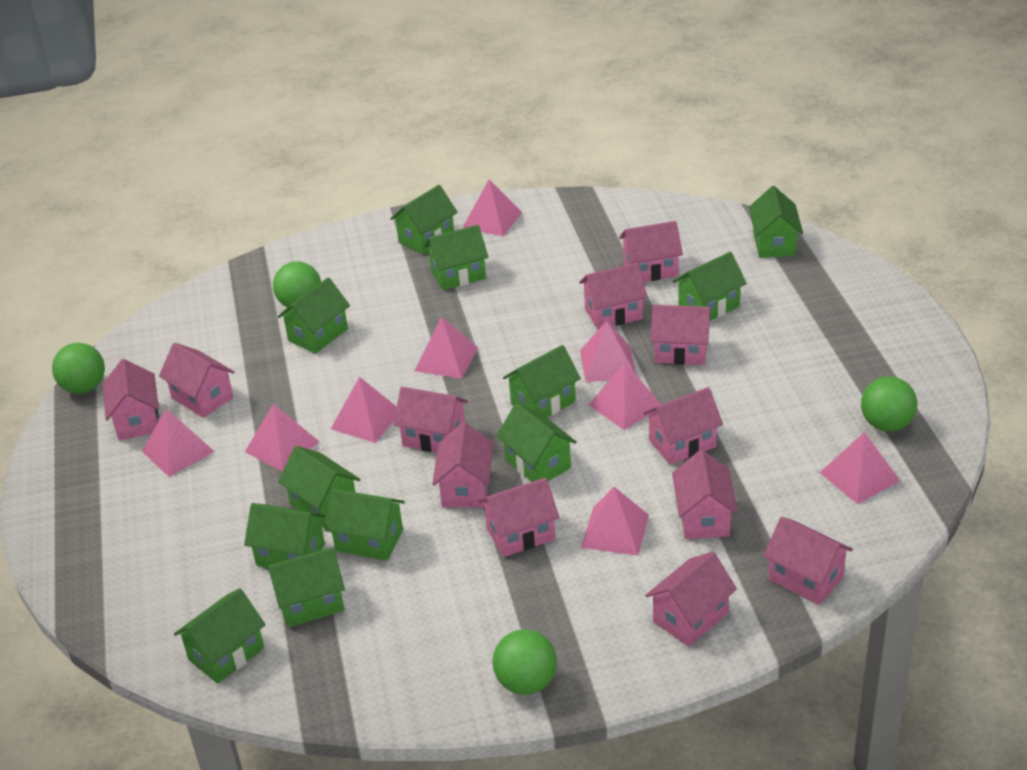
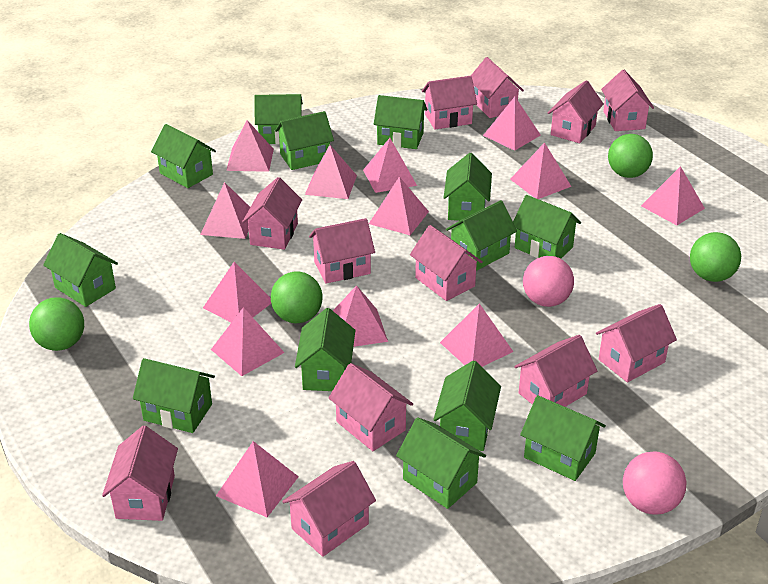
green house: [174,588,266,684] [244,503,326,568] [267,547,345,627] [278,278,350,354] [278,446,360,529] [325,489,405,561] [390,185,458,255] [424,225,488,290] [496,403,577,482] [503,345,581,418] [673,252,747,321] [749,186,803,258] = 12 -> [43,233,118,307] [133,358,215,433] [151,124,216,188] [254,94,303,144] [275,111,334,170] [295,308,355,391] [374,95,427,149] [396,417,486,509] [433,360,501,451] [444,153,492,221] [446,200,517,271] [513,195,581,259] [520,395,606,481] = 13
pink ball: none = 0 -> [523,256,574,307] [623,451,686,515] = 2
pink pyramid: [142,408,215,477] [245,404,320,472] [331,377,397,443] [415,317,478,379] [463,179,522,236] [580,321,636,383] [581,487,649,556] [589,362,661,430] [820,432,900,504] = 9 -> [200,182,250,239] [203,262,271,323] [211,307,285,376] [216,441,299,517] [226,120,274,172] [305,145,357,199] [333,285,388,347] [363,138,417,193] [369,177,429,235] [440,303,513,367] [483,97,541,151] [510,142,572,199] [641,166,705,225] = 13

